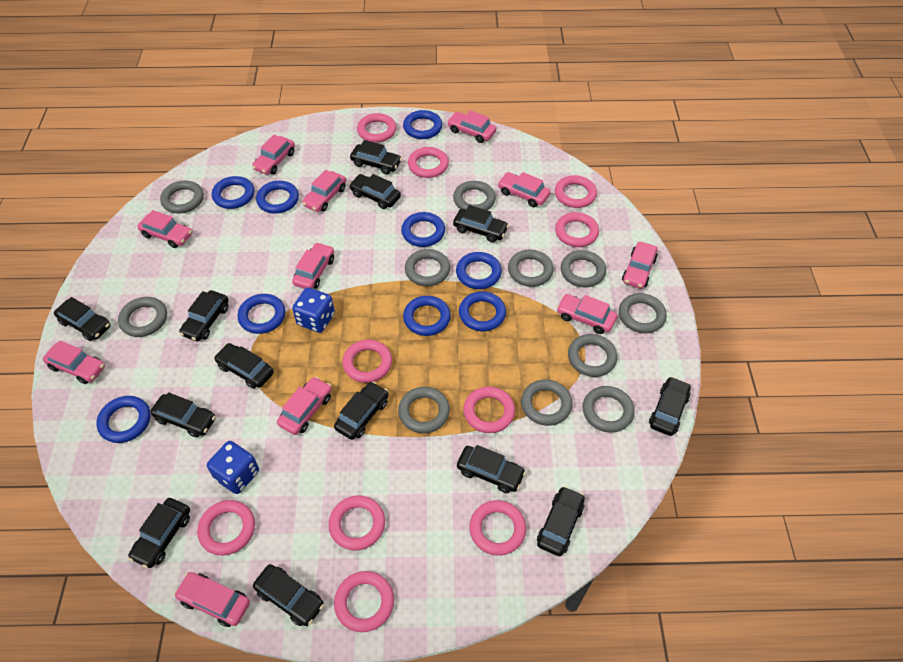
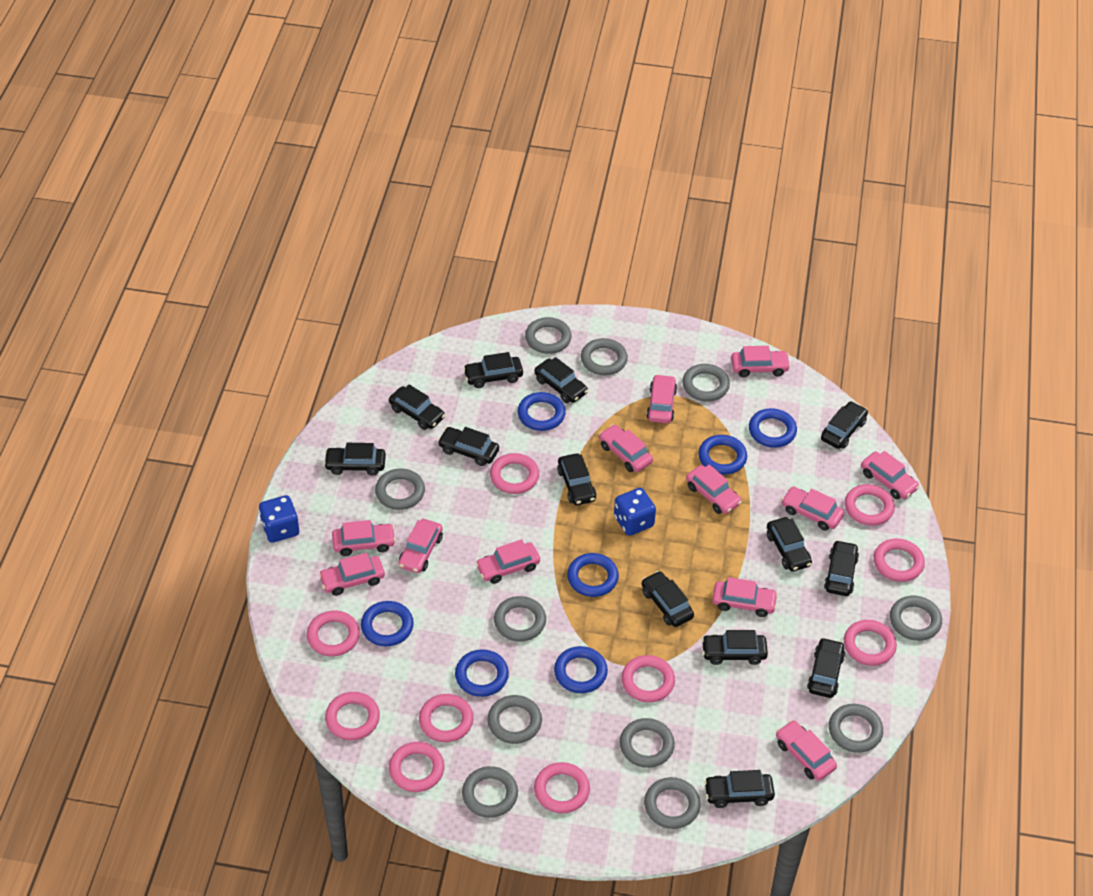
blue ring: [97,396,150,443] [212,176,255,209] [237,294,286,334] [256,181,299,214] [401,212,445,247] [403,110,442,139] [403,296,451,336] [456,252,502,289] [459,291,506,331] = 9 -> [361,601,414,647] [455,649,509,697] [518,392,566,431] [554,646,608,693] [567,553,619,597] [698,435,747,475] [749,408,797,448] = 7
pink car: [43,341,105,384] [137,210,192,248] [174,572,250,627] [252,135,295,175] [277,377,332,435] [292,242,334,289] [302,170,346,212] [447,110,496,143] [498,172,550,207] [557,294,617,334] [622,242,658,289] = 11 -> [319,553,385,596] [332,520,396,556] [398,519,443,573] [475,539,540,584] [599,424,653,472] [646,374,677,423] [686,465,742,514] [712,577,778,617] [731,346,791,377] [776,720,837,781] [781,486,844,531] [861,451,920,499] = 12

